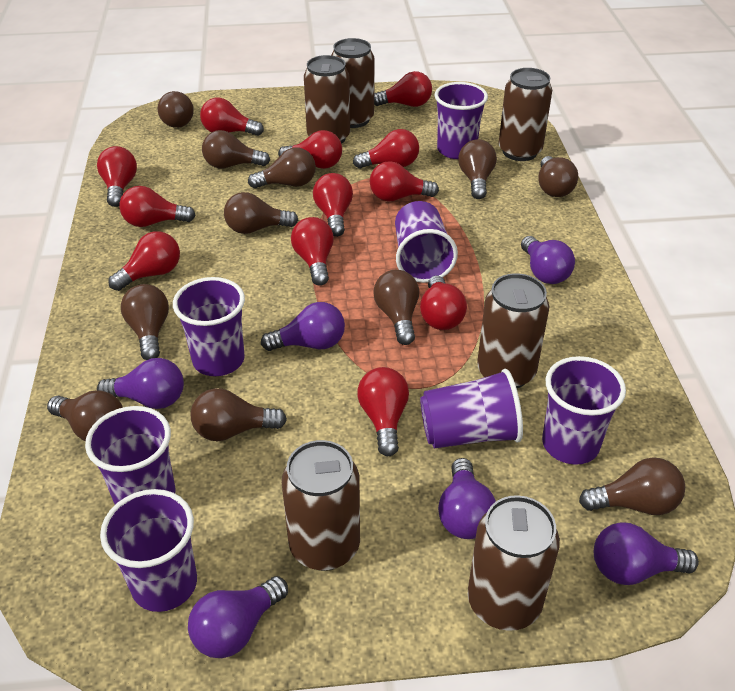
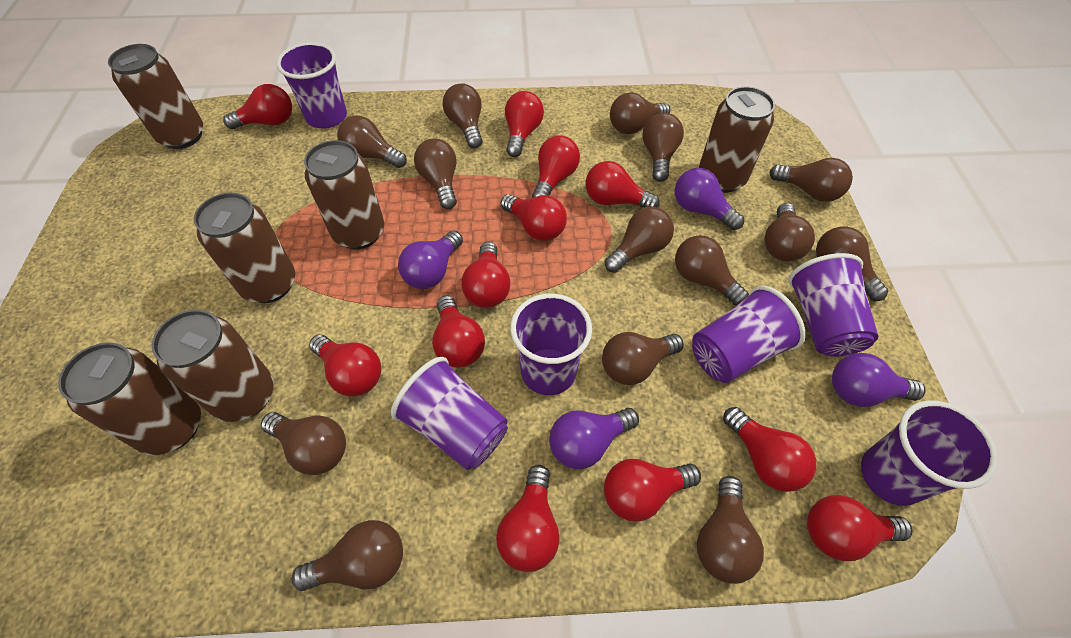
brown light bulb: [47,390,123,441] [121,284,169,360] [158,91,194,128] [191,388,287,441] [202,130,270,169] [224,192,298,234] [248,147,316,188] [373,270,419,345] [458,139,497,199] [538,156,578,197] [579,457,685,515] = 11 -> [261,412,346,475] [291,520,403,591] [337,115,407,168] [414,139,457,209] [442,83,483,148] [602,332,684,385] [605,207,674,273] [610,92,670,134] [642,113,684,182] [675,235,749,306] [697,476,764,584] [765,203,815,262] [769,158,853,202] [816,227,888,301] = 14
purple cup: [85,406,175,504] [100,489,197,612] [173,277,245,376] [395,201,458,283] [420,369,523,448] [434,82,488,159] [542,356,626,465] = 7 -> [276,42,347,129] [391,357,508,470] [510,293,592,395] [692,286,805,383] [788,253,878,357] [861,400,998,506] = 6
purple light bulb: [97,358,184,409] [188,576,288,658] [261,302,345,351] [438,458,496,539] [521,236,575,284] [594,522,699,585] = 6 -> [398,231,463,289] [549,408,639,469] [675,168,744,230] [832,353,926,407] = 4

